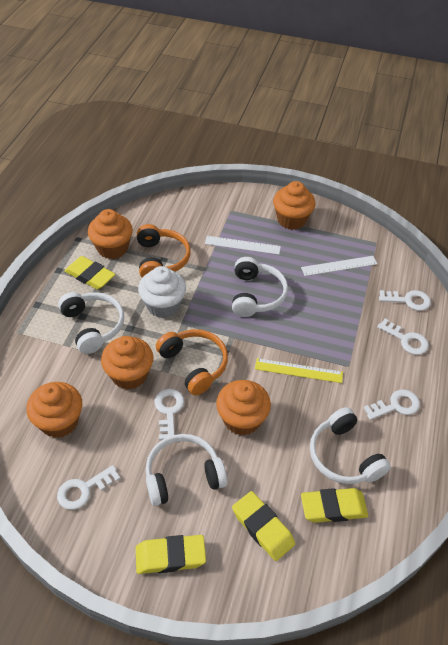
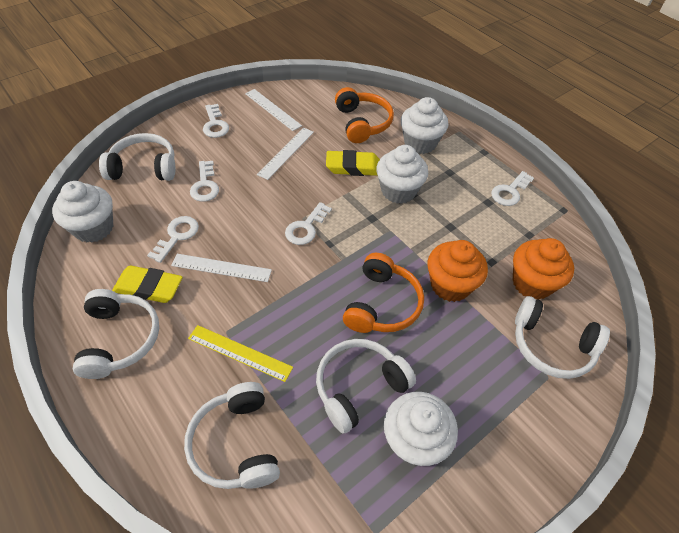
orange cupcake: [26,382,82,438] [88,209,133,259] [101,336,153,390] [216,380,271,436] [273,181,316,230] = 5 -> [428,240,488,302] [512,238,574,300] = 2
white cupcake: [138,266,186,318] = 1 -> [52,181,114,243] [376,145,428,204] [384,392,458,466] [401,97,448,154] = 4
white headphones: [58,292,124,354] [146,434,227,506] [232,257,288,317] [310,407,391,484] = 4 -> [73,289,159,379] [99,133,176,181] [184,382,280,489] [316,339,416,434] [515,296,610,379] = 5
white ruler: [205,236,281,255] [301,256,377,276] = 2 -> [171,254,272,282] [245,89,302,131] [257,128,314,180] = 3
yellow eraser: [64,256,115,290] [136,535,206,574] [232,491,295,561] [301,488,368,523] = 4 -> [112,266,182,303] [326,150,380,176] = 2

